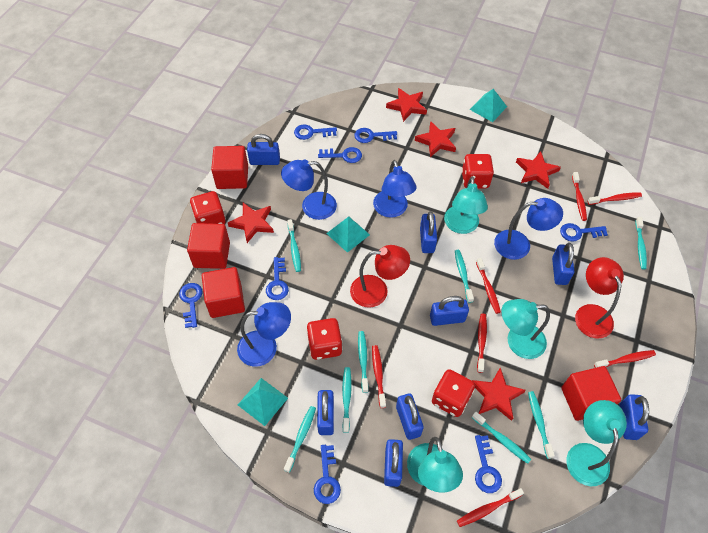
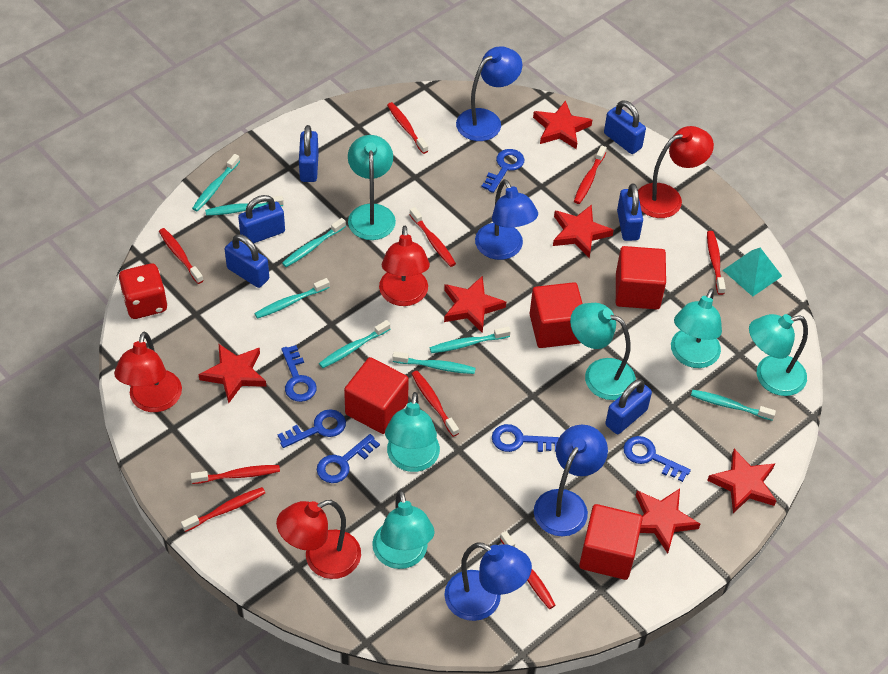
blue key: [179,283,203,328] [266,257,289,300] [294,124,337,140] [314,445,341,504] [318,147,362,163] [354,128,397,143] [475,435,502,493] [560,223,608,242] = 8 -> [278,409,346,448] [281,345,317,402] [317,434,380,483] [481,149,524,193] [492,424,559,452] [623,436,691,482] = 6
blue padlock: [247,134,280,165] [317,390,334,435] [384,439,403,487] [396,393,424,440] [420,211,437,253] [430,296,469,326] [552,243,574,285] [619,394,649,440] = 8 -> [225,234,269,288] [238,195,285,243] [299,125,319,182] [604,100,646,154] [605,379,652,434] [617,183,643,241] = 6
red dice: [190,191,226,224] [307,318,342,360] [432,369,475,417] [462,154,494,189] = 4 -> [119,263,167,319] = 1
red lamp: [350,245,410,308] [575,257,624,339] = 2 -> [114,332,182,412] [276,500,361,579] [379,226,430,306] [638,126,714,218] = 4
red star: [228,203,274,243] [386,88,427,122] [415,121,456,157] [472,368,526,421] [516,151,561,189] = 5 -> [198,344,266,403] [444,276,506,333] [533,100,592,149] [553,205,614,258] [636,488,700,554] [707,449,776,513] = 6
red toothbrush: [372,345,386,408] [457,488,524,527] [476,258,501,314] [477,314,487,373] [572,172,587,221] [587,192,642,205] [594,350,656,368] = 7 -> [159,228,204,284] [181,487,265,532] [191,465,280,484] [387,102,428,154] [409,207,456,267] [412,371,459,437] [500,531,556,609] [574,146,607,204] [707,231,726,295] = 9
turquoise lamp: [407,437,463,493] [444,176,488,234] [501,299,550,359] [566,400,627,486] = 4 -> [348,135,396,240] [372,490,435,569] [385,392,440,472] [570,303,636,400] [671,288,722,368] [749,314,808,396] = 6
turquoise pyramid: [238,378,288,426] [326,217,370,253] [469,89,507,122] = 3 -> [723,248,782,297] = 1

